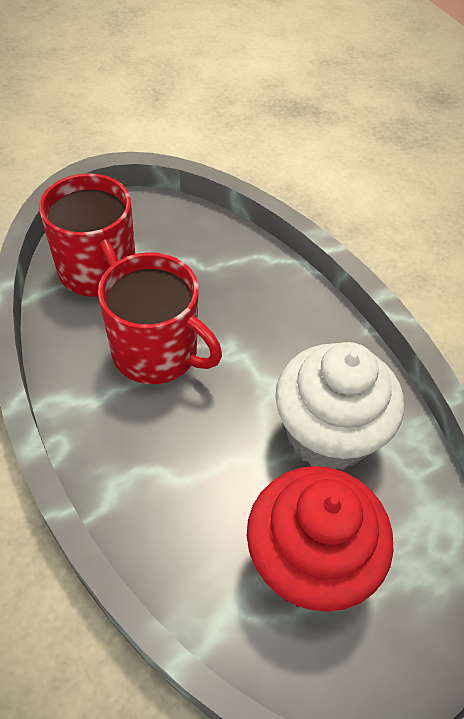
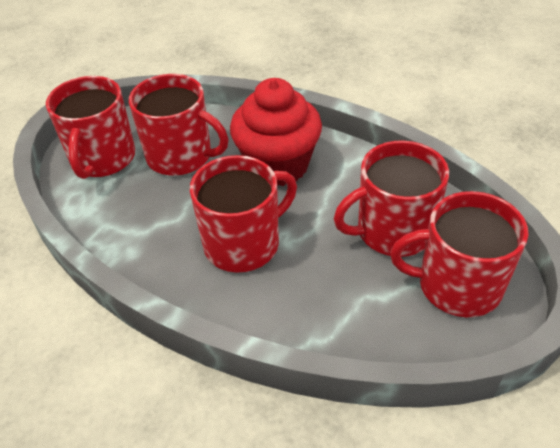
red mug: [39,173,135,297] [98,252,222,384] = 2 -> [46,76,135,179] [129,74,229,176] [190,155,297,273] [334,140,449,257] [390,191,529,317] = 5
white cupcake: [275,342,404,470] = 1 -> none = 0

